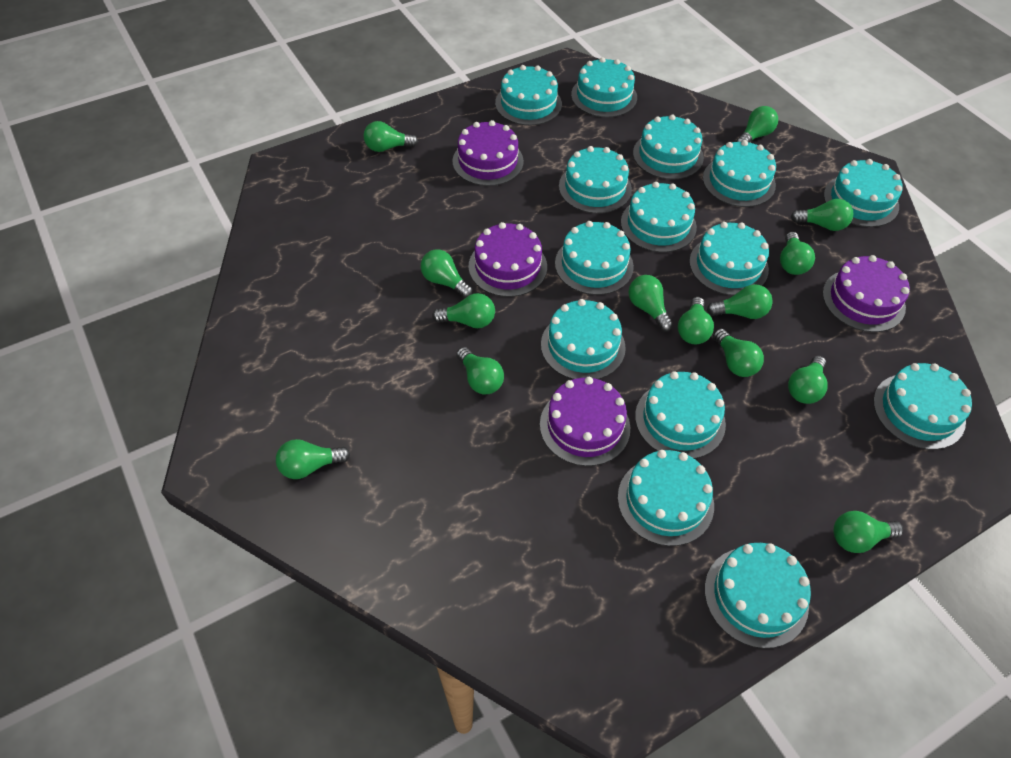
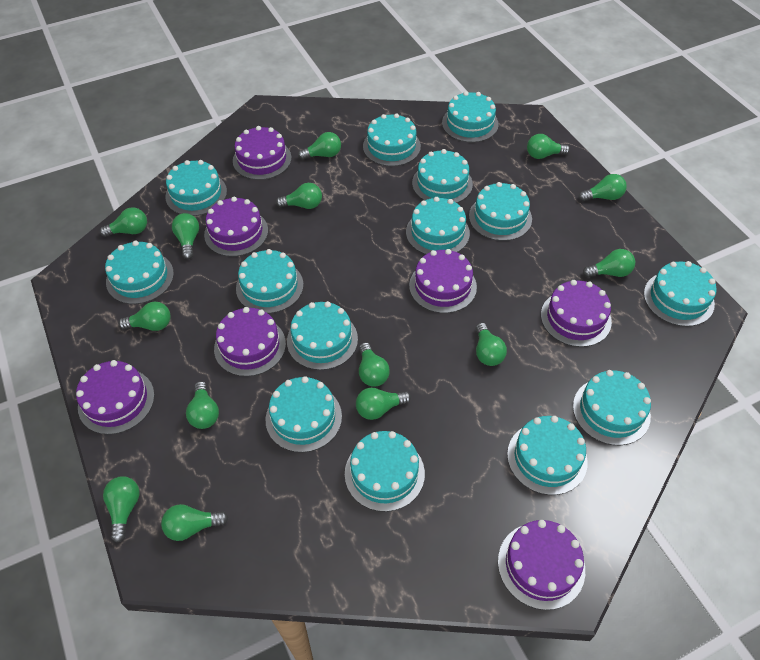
purple cake: [452,120,524,186] [469,222,547,297] [540,377,630,466] [823,255,910,332] = 4 -> [76,360,154,435] [204,197,268,257] [214,307,286,377] [233,126,292,180] [409,249,477,313] [498,520,585,610] [541,280,612,347] = 7

